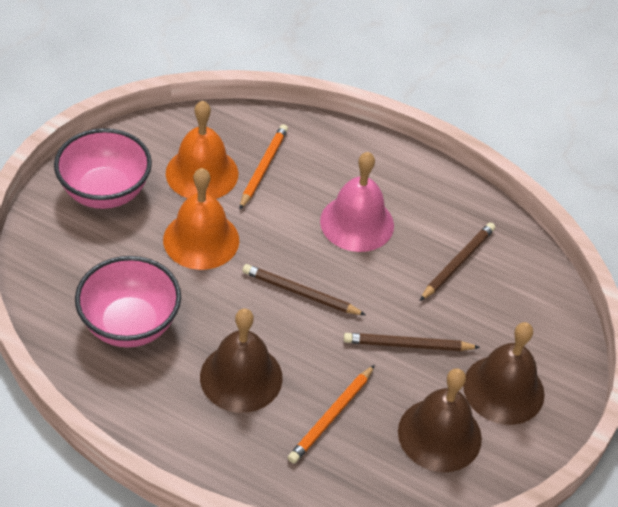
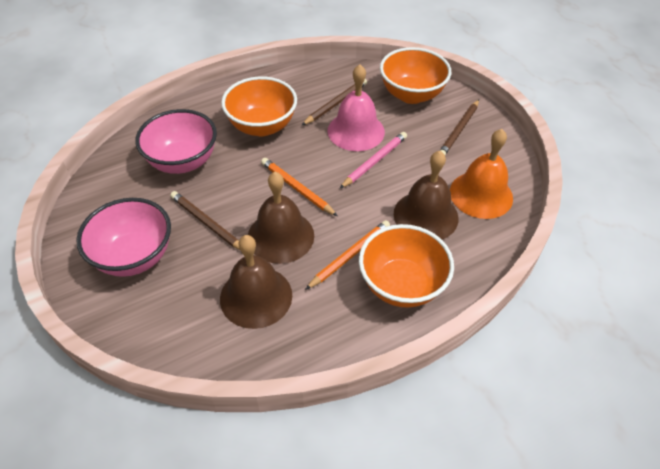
orange bell: [163,168,239,270] [166,100,238,199] = 2 -> [450,129,513,219] = 1
orange bowl: none = 0 -> [221,76,297,136] [359,224,454,308] [380,47,451,104] = 3
pink pencil: none = 0 -> [340,132,407,188] = 1

